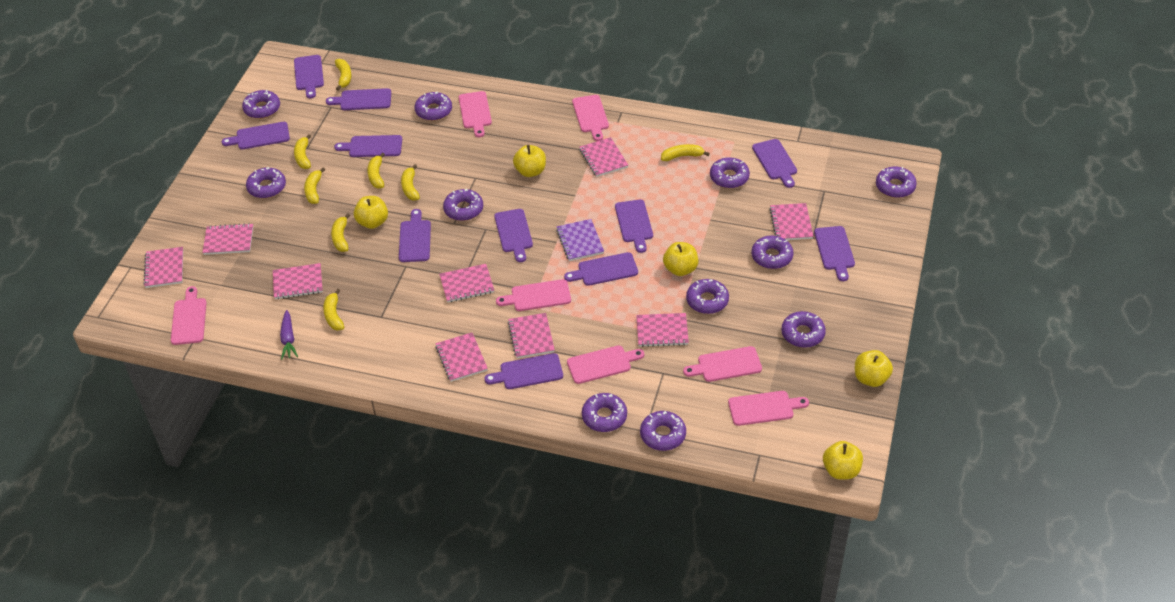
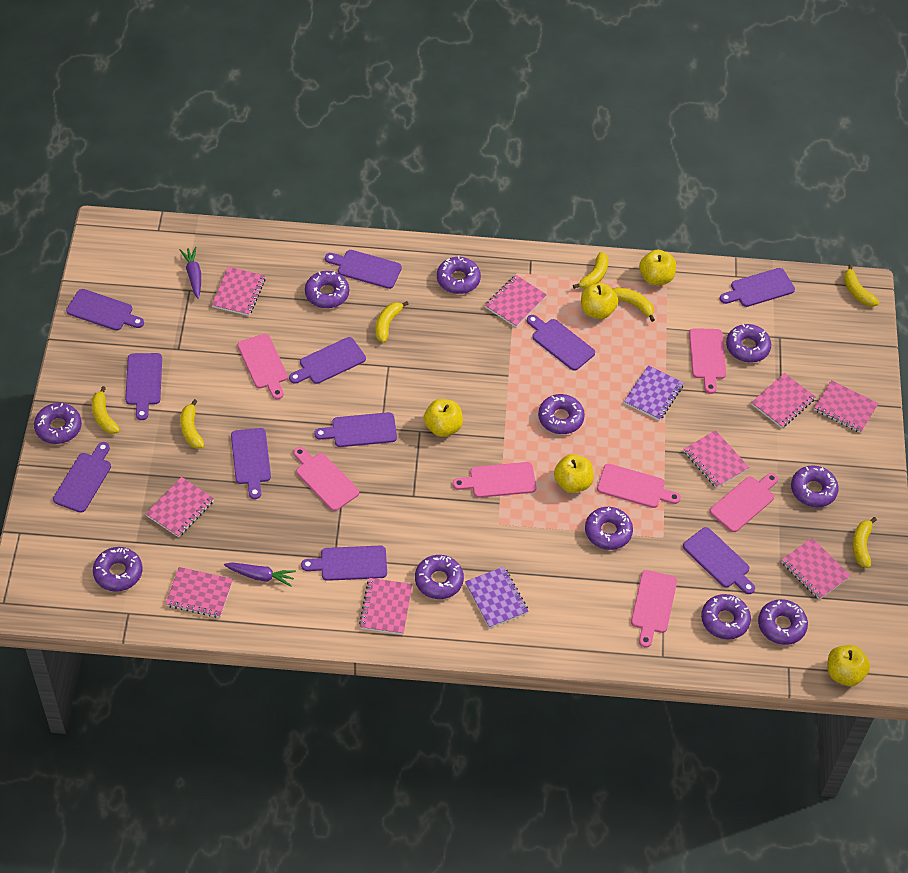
purple carrot: [280,310,298,360] = 1 -> [180,247,201,299] [224,562,296,587] = 2
purple notebook: [556,219,604,261] = 1 -> [465,567,529,628] [624,365,684,421] = 2
yellow banana: [294,134,311,169] [304,167,325,204] [323,289,344,331] [331,213,350,252] [335,59,351,91] [367,153,385,189] [401,164,420,201] [661,144,710,161] = 8 -> [92,386,120,434] [180,399,205,449] [375,301,409,343] [573,252,609,289] [612,287,655,322] [844,264,879,307] [852,517,877,568] = 7

